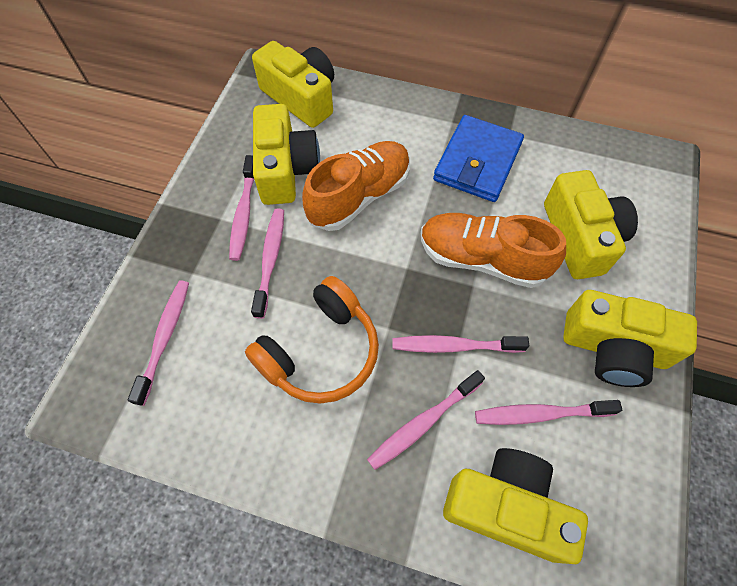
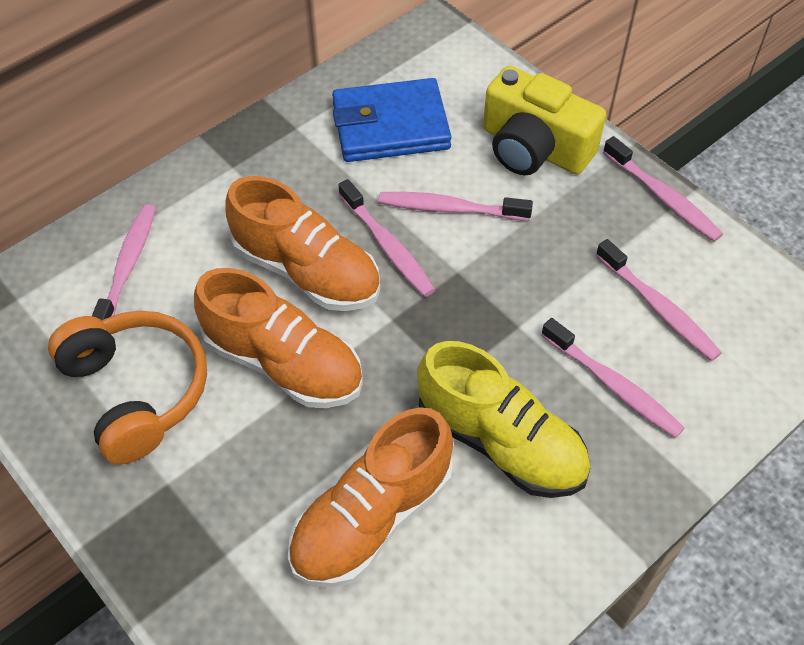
orange shoe: [302,141,410,231] [421,213,566,288] = 2 -> [194,268,363,408] [225,176,380,311] [288,407,453,587] = 3
yellow camera: [252,41,334,128] [253,104,320,205] [443,448,588,564] [544,170,638,279] [563,290,697,387] = 5 -> [483,66,606,175] = 1
yellow shoe: none = 0 -> [417,341,590,498] = 1

